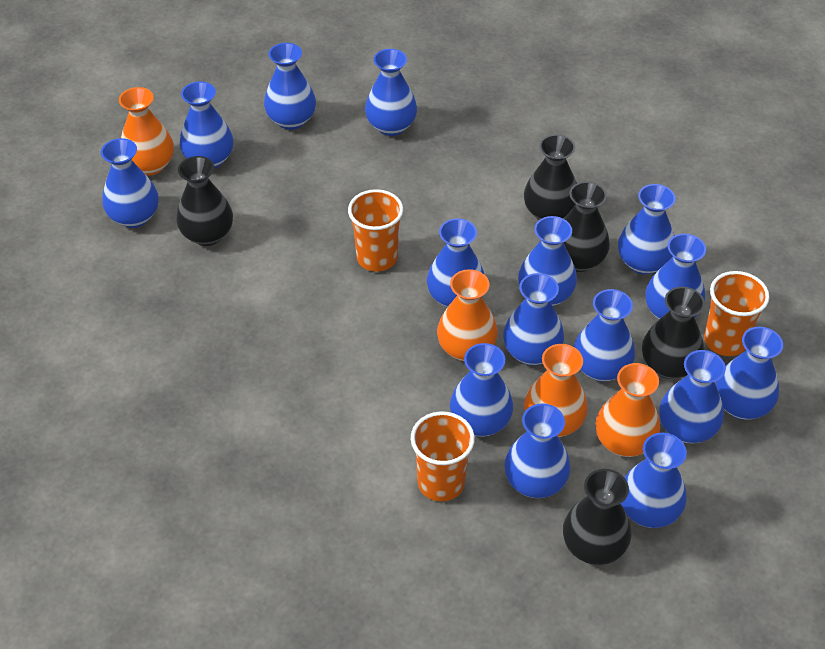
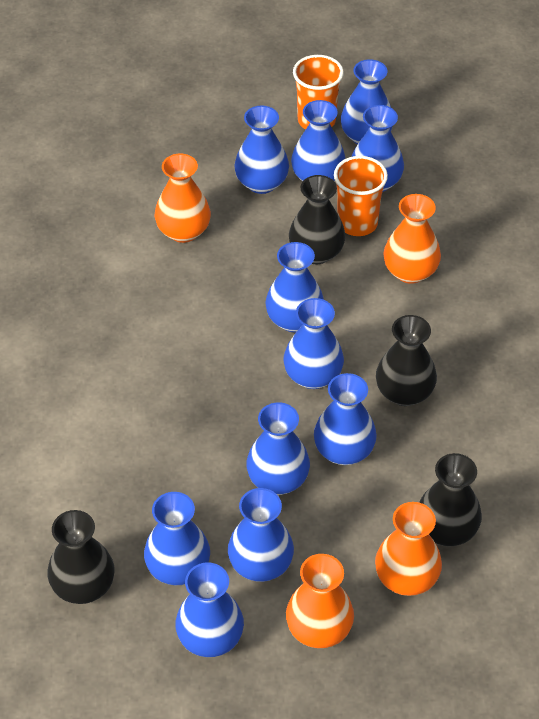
black vase: [176,156,233,246] [524,134,577,220] [563,181,610,272] [563,469,632,565] [642,287,705,379] = 5 -> [47,510,115,604] [289,175,346,264] [376,315,437,406] [419,453,482,547] = 4
blue vase: [101,138,159,228] [180,81,233,169] [264,43,316,130] [365,49,417,136] [427,218,485,307] [450,343,513,437] [503,273,564,365] [504,403,571,498] [518,216,577,306] [574,289,635,382] [618,184,676,275] [621,433,687,528] [646,234,706,319] [659,350,726,444] [715,327,783,420] = 15 -> [144,492,210,585] [175,562,244,657] [228,488,294,582] [234,106,289,194] [246,402,310,495] [265,242,324,332] [283,298,344,389] [291,100,346,181] [314,373,377,465] [341,59,393,145] [351,105,404,192] = 11
orange cup: [348,189,403,272] [411,411,475,502] [704,271,769,356] = 3 -> [293,55,344,129] [334,156,388,236] = 2

